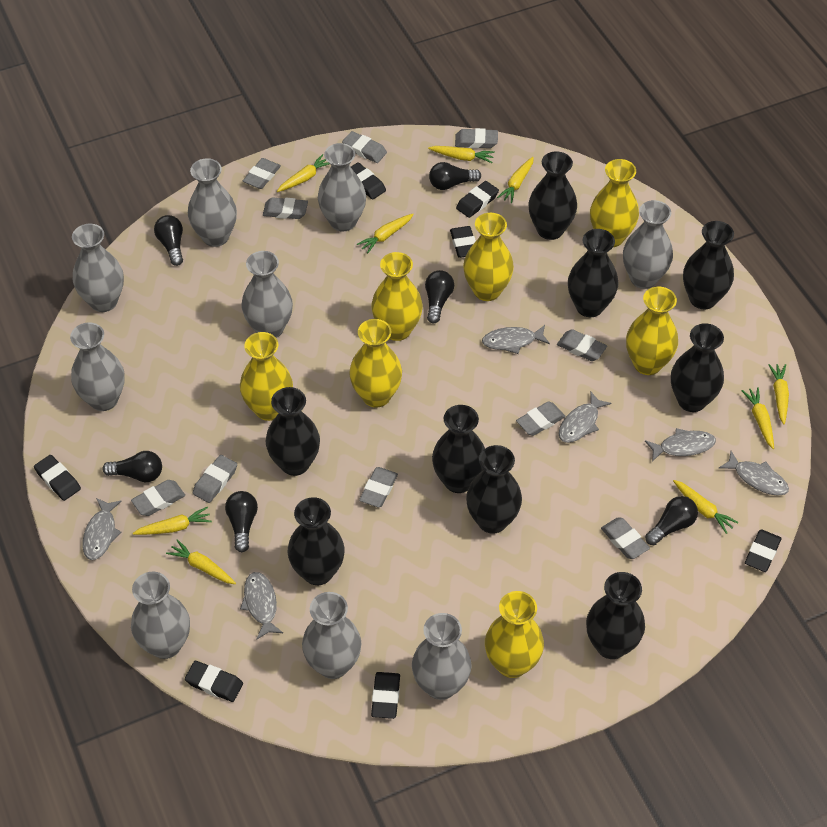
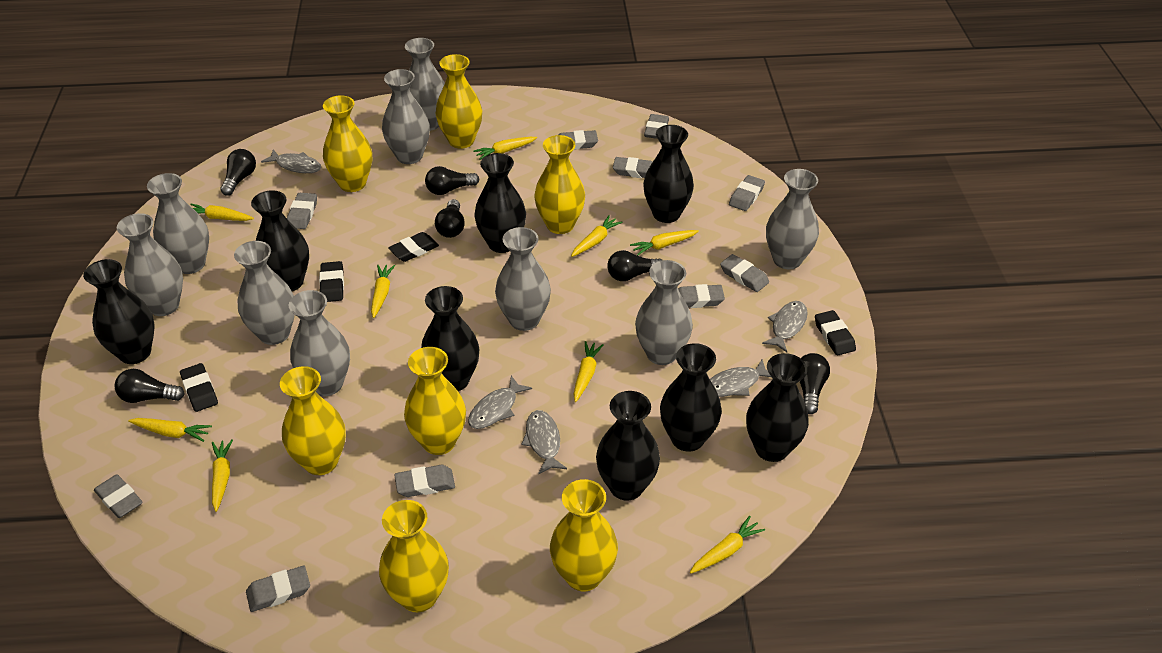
black eraser: [34,455,81,501] [185,661,243,702] [351,162,386,200] [371,672,400,719] [450,226,476,258] [456,181,499,218] [745,529,781,572] = 7 -> [180,363,218,412] [319,261,344,302] [388,232,439,262] [815,310,856,355] = 4
black vase: [266,387,320,476] [287,497,345,585] [432,405,485,493] [466,445,522,534] [529,151,577,240] [568,229,619,317] [586,572,645,659] [671,323,724,412] [683,221,734,309] = 9 -> [83,259,154,364] [251,190,309,291] [421,286,479,391] [474,153,526,253] [596,391,660,501] [643,125,694,223] [660,343,722,452] [746,353,809,462] = 8
grey fish: [82,498,122,560] [240,572,283,640] [482,325,550,354] [559,392,611,443] [645,428,716,462] [718,451,789,496] = 6 -> [261,149,321,173] [468,376,532,429] [521,410,567,475] [710,359,771,397] [762,301,808,352] = 5

